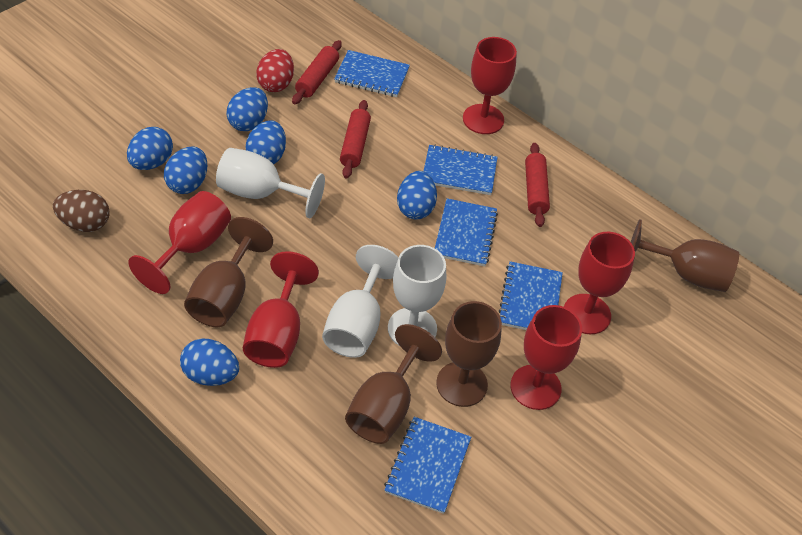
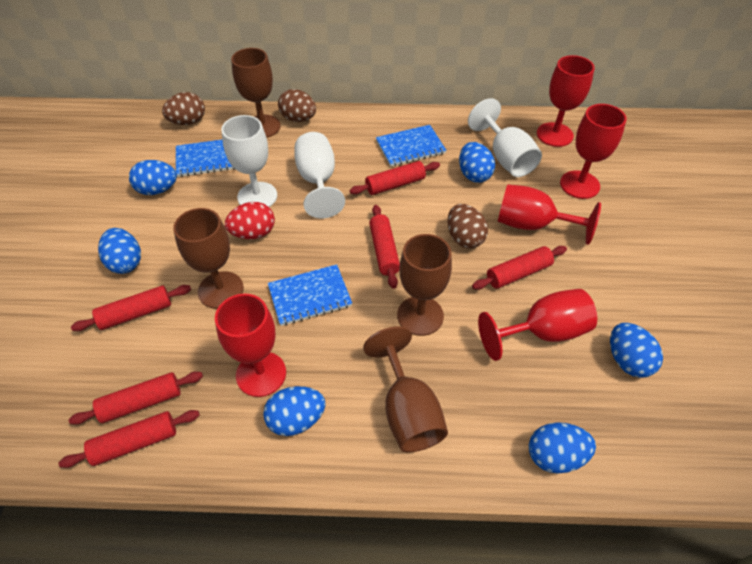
blue notebook: [334,50,410,97] [384,417,471,514] [424,145,498,195] [435,198,498,266] [499,261,563,330] = 5 -> [176,140,235,177] [268,264,352,326] [376,125,446,167] = 3
brown egg: [53,190,110,232] = 1 -> [162,92,205,125] [278,89,316,122] [447,204,488,249] = 3
red rolling pin: [292,40,342,104] [340,100,371,178] [525,143,550,227] = 3 -> [59,410,200,468] [69,371,203,425] [71,285,191,331] [349,161,440,195] [369,205,400,289] [472,246,567,290] = 6

